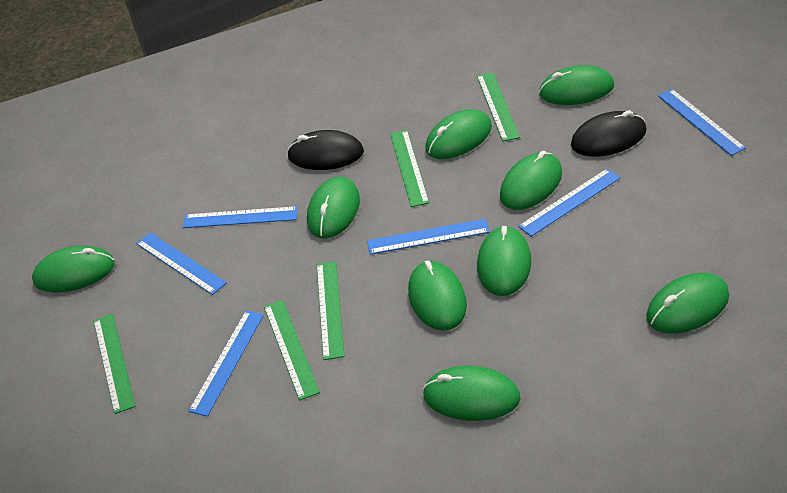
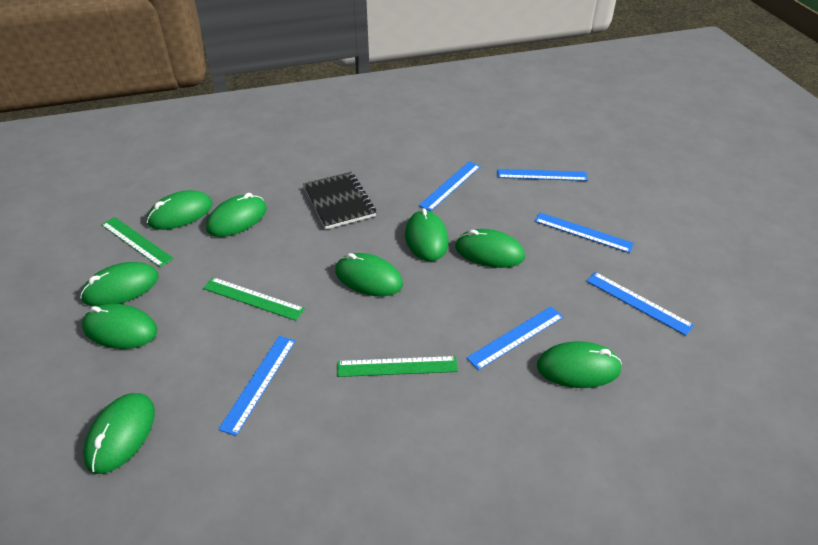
black mouse: [287,130,364,170] [571,110,647,157] = 2 -> none = 0
black notebook: none = 0 -> [303,172,376,229] = 1
green ruler: [94,314,135,414] [264,300,320,400] [317,261,344,360] [390,130,429,207] [477,72,520,142] = 5 -> [101,217,174,268] [203,277,305,321] [337,356,458,377] = 3

